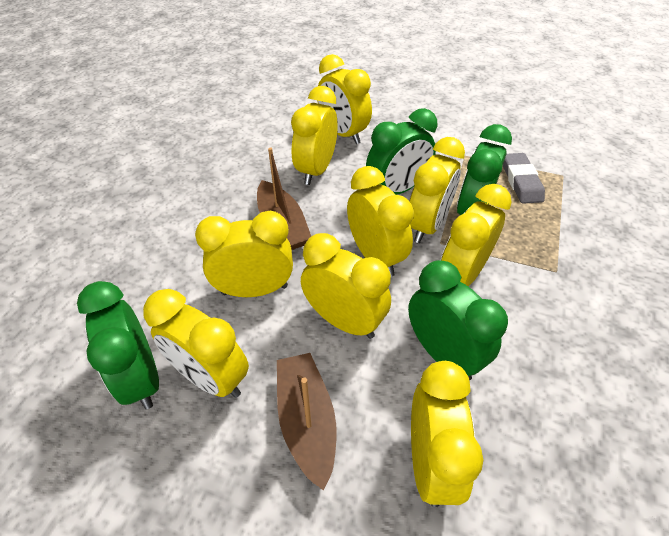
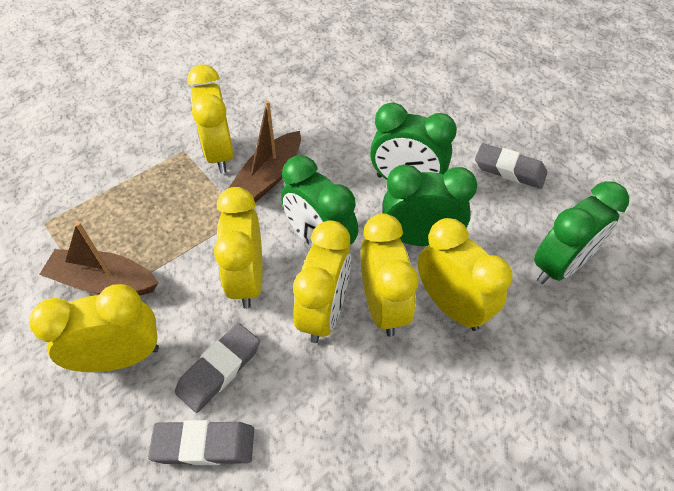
grey eraser: [503,153,545,204] = 1 -> [148,420,254,465] [175,323,260,413] [475,143,547,189] = 3
yellow clock: [143,289,249,398] [195,211,293,297] [291,86,338,185] [301,233,391,339] [317,54,372,144] [347,166,414,277] [410,137,465,243] [411,361,483,507] [441,184,512,286] = 9 -> [29,284,159,372] [187,65,234,173] [214,187,263,309] [293,221,351,343] [361,214,418,337] [418,218,512,331] = 6

